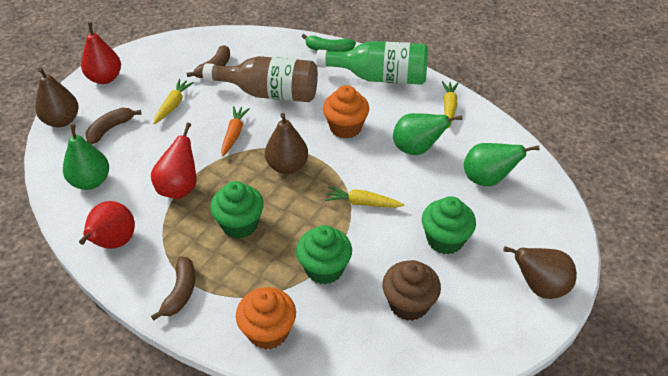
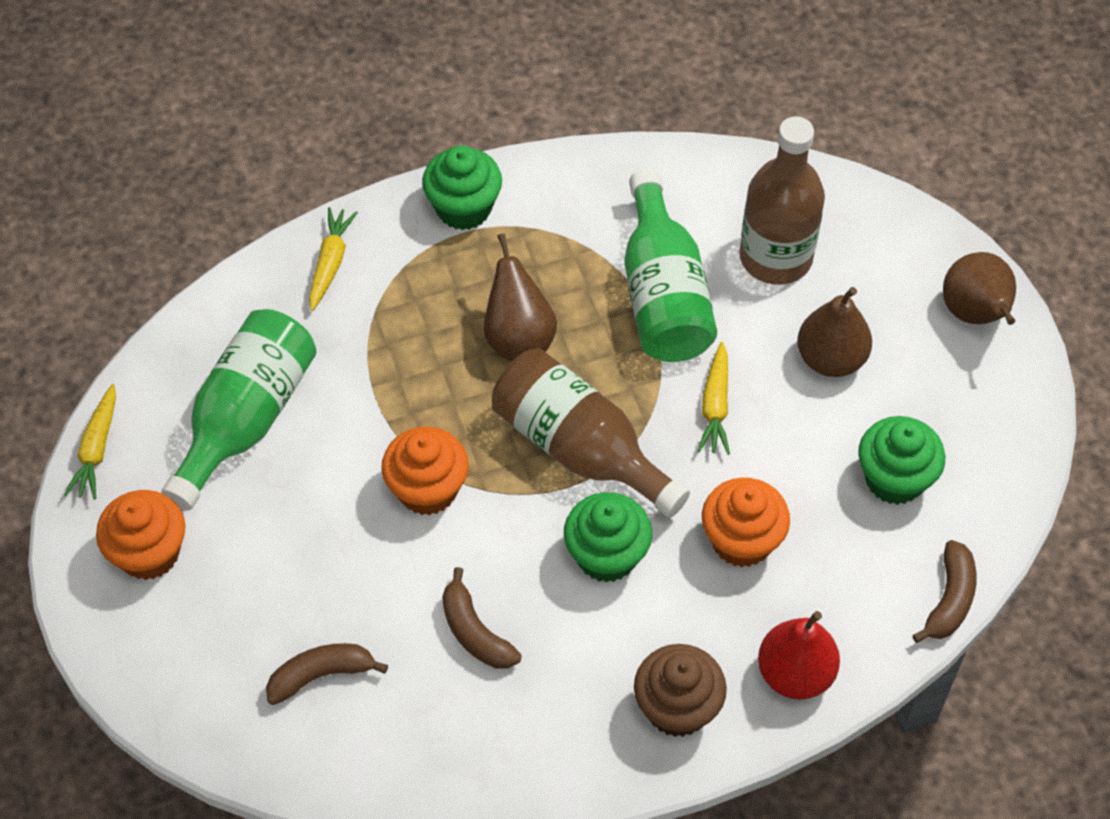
brown bottle: [203,56,318,102] = 1 -> [492,348,690,518] [740,116,825,285] = 2
green banana: [301,34,356,52] = 1 -> none = 0
green bottle: [316,41,428,85] = 1 -> [161,309,317,511] [624,169,717,362] = 2
green pear: [63,124,109,190] [393,113,462,155] [464,143,539,186] = 3 -> none = 0
orange carrot: [221,106,250,157] = 1 -> none = 0
orange cupcake: [236,287,296,350] [323,85,369,138] = 2 -> [96,490,185,580] [381,427,469,515] [702,478,790,567] = 3
red pear: [79,201,135,249] [81,22,121,84] [151,122,197,199] = 3 -> [758,611,840,700] = 1

